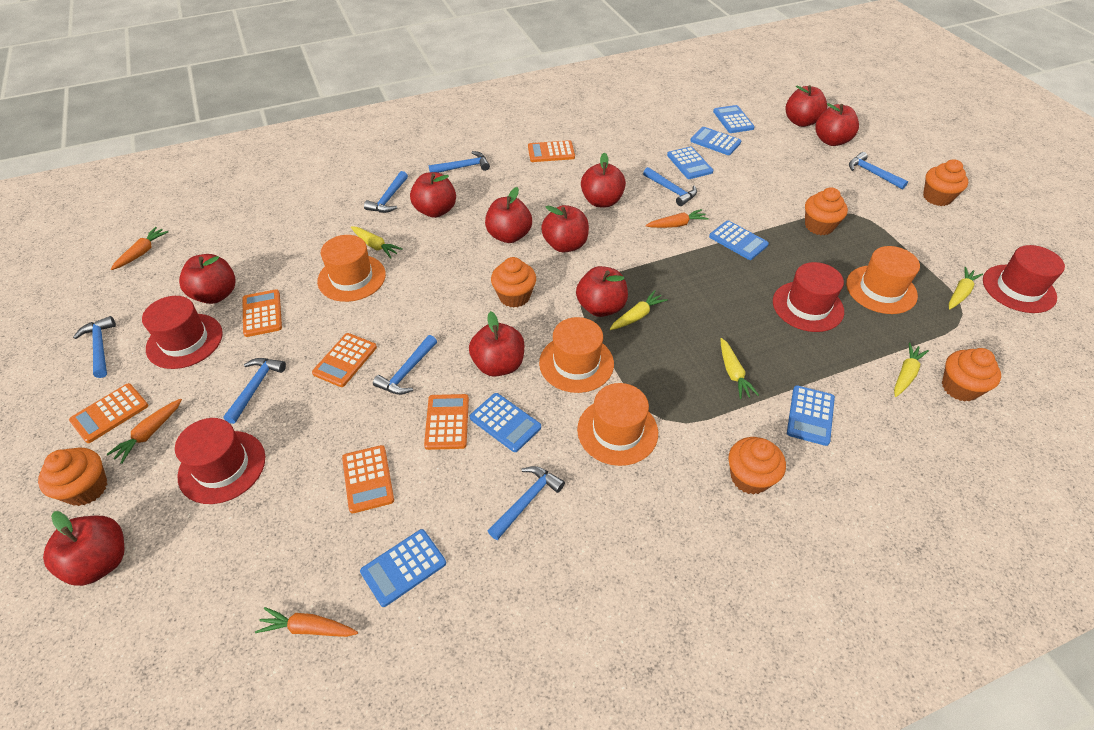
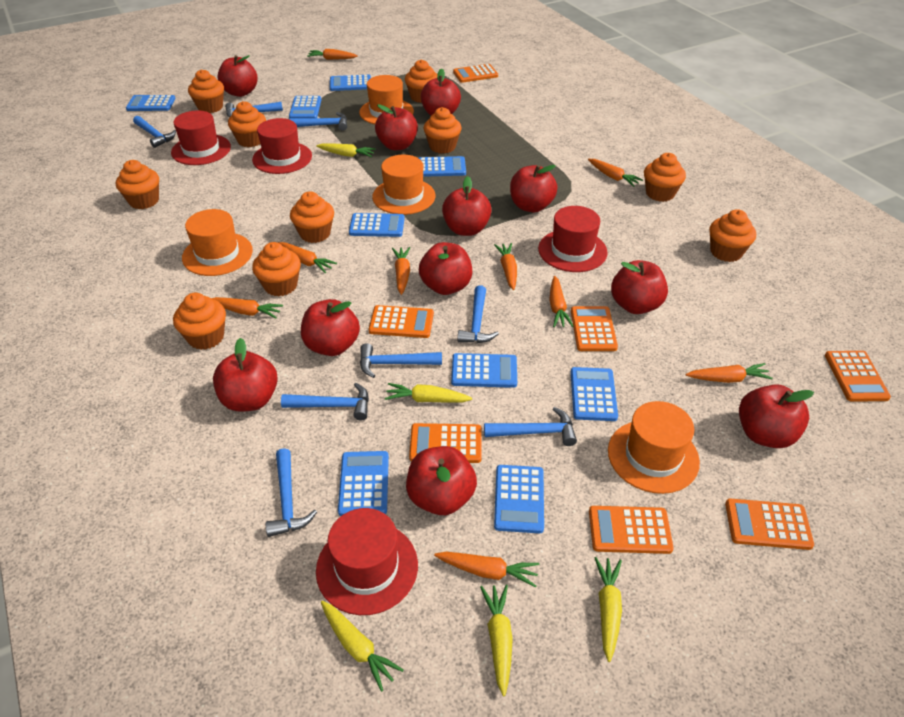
blue calculator: [360,529,446,607] [470,393,541,452] [667,147,713,179] [690,127,741,155] [709,220,769,260] [713,105,755,133] [787,385,835,446] = 7 -> [126,95,175,111] [289,96,322,119] [330,75,371,91] [338,451,389,516] [349,213,405,237] [419,156,466,177] [451,353,517,388] [494,465,544,533] [571,367,618,421] = 9
orange calculator: [69,383,148,443] [242,289,282,337] [312,333,377,387] [342,445,394,513] [424,394,469,450] [528,140,575,162] = 6 -> [369,305,434,338] [409,423,481,463] [453,64,498,83] [571,306,618,351] [589,506,674,554] [725,498,814,550] [825,351,891,402] = 7
orange carrot: [106,399,182,464] [111,227,168,270] [255,607,358,637] [646,209,709,228] = 4 -> [211,297,283,318] [278,242,337,273] [307,49,358,60] [392,247,410,295] [434,552,539,588] [494,243,517,290] [549,276,573,327] [588,159,643,187] [686,363,773,383] = 9
orange cupcake: [38,448,107,506] [491,257,536,308] [728,437,786,495] [805,187,848,235] [923,159,968,206] [942,348,1001,401] = 6 -> [116,160,159,209] [173,293,226,350] [188,69,224,113] [228,101,266,147] [252,242,301,296] [290,192,334,243] [405,59,438,103] [424,107,462,154] [644,153,686,202] [709,209,756,262] = 10
red apple: [43,511,125,586] [179,254,236,304] [410,172,456,218] [469,311,524,377] [485,187,532,243] [541,205,589,253] [576,266,628,317] [581,152,626,207] [786,85,827,127] [816,103,859,146] = 10 -> [213,338,278,412] [217,55,258,97] [301,299,360,356] [375,104,418,150] [406,446,477,515] [419,242,472,295] [421,68,461,116] [442,176,492,236] [510,165,557,212] [611,260,668,314] [739,384,814,448] = 11

